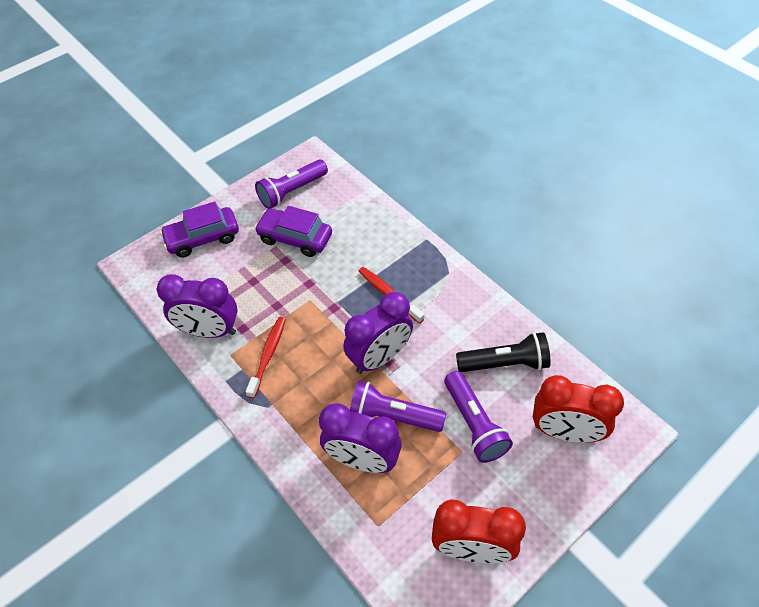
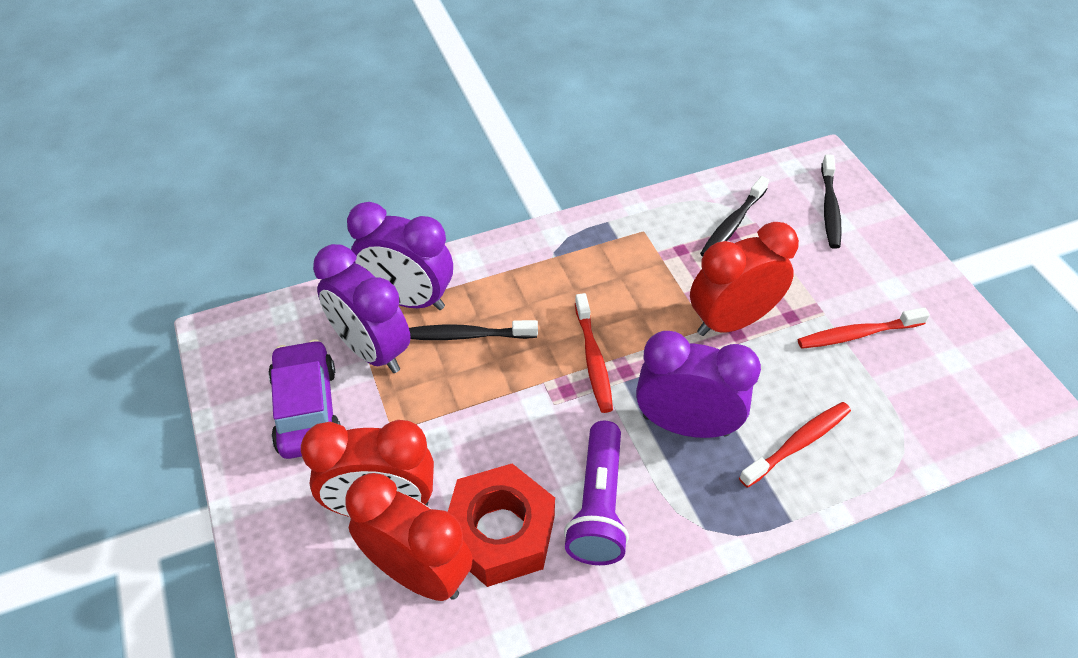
black flashlight: [456,332,551,372] = 1 -> none = 0
black toothbrush: none = 0 -> [409,320,538,340] [700,176,769,257] [821,154,842,249] = 3
purple car: [160,202,239,258] [254,206,332,257] = 2 -> [268,339,341,459] = 1
purple flashlight: [255,160,328,209] [350,381,446,432] [444,371,513,463] = 3 -> [564,421,629,565] = 1
red clock: [432,499,526,564] [533,375,624,443] = 2 -> [301,420,434,517] [346,473,473,601] [690,222,799,336] = 3
red nut: none = 0 -> [448,464,555,587] = 1
red toothbrush: [246,317,286,398] [359,267,424,324] = 2 -> [575,293,613,413] [739,402,851,487] [798,307,930,349] = 3

